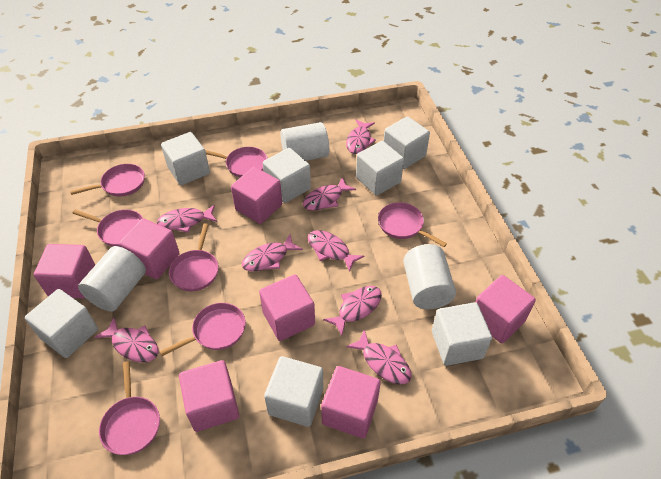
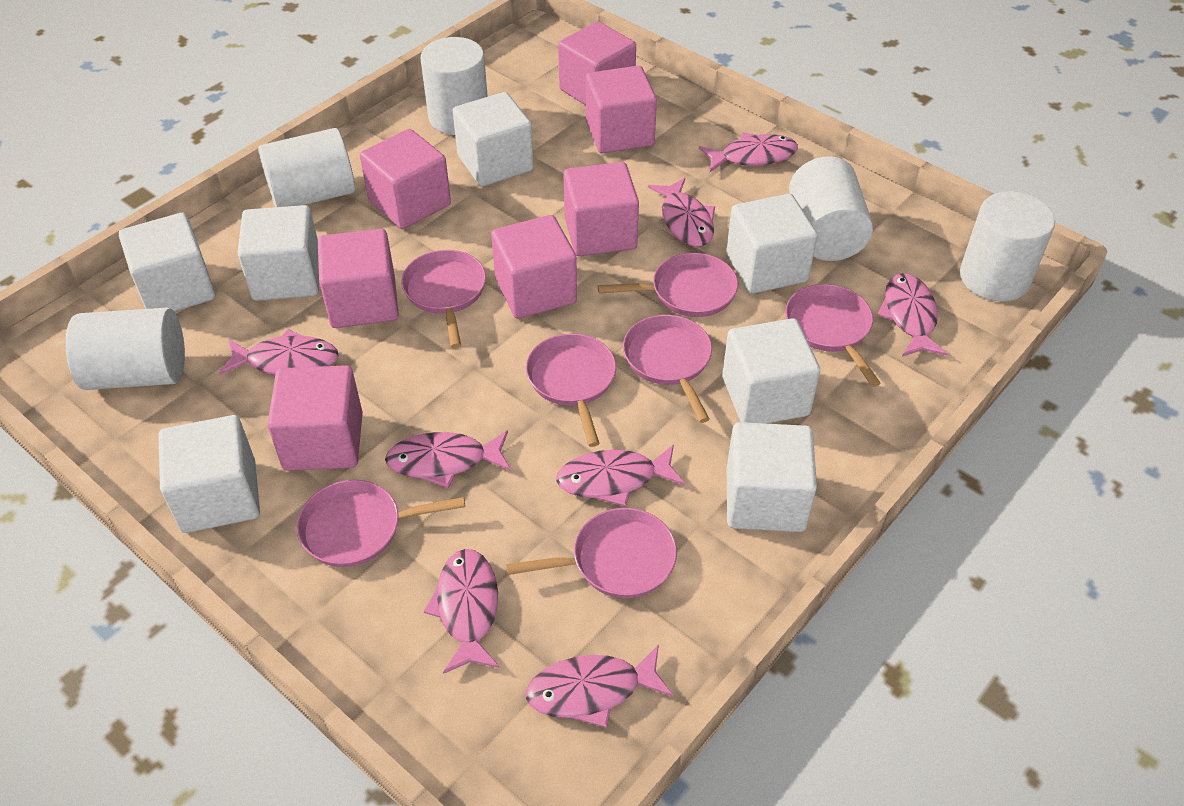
white cylinder: [78,246,146,312] [281,122,329,161] [403,244,456,309] = 3 -> [66,308,185,390] [258,128,355,207] [420,37,488,135] [789,156,873,261] [960,191,1055,302] = 5

